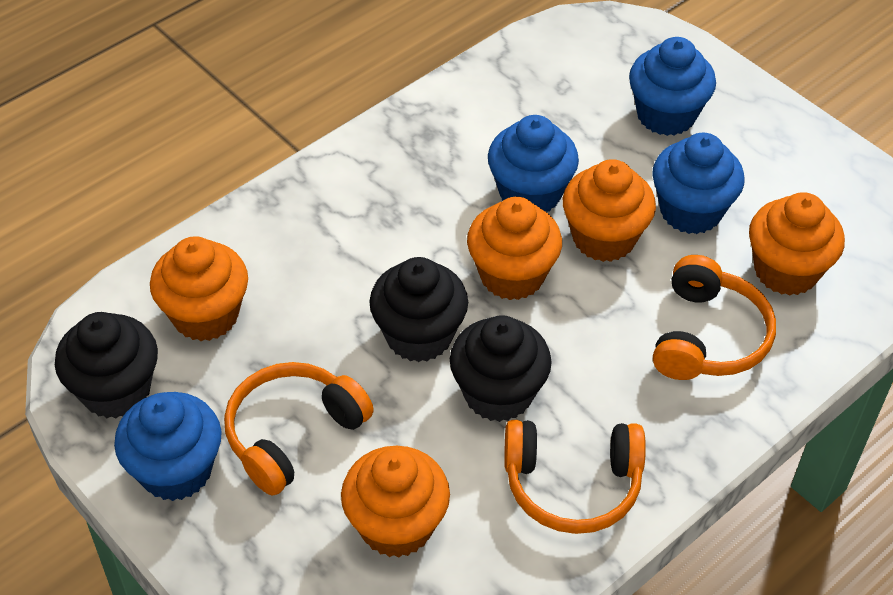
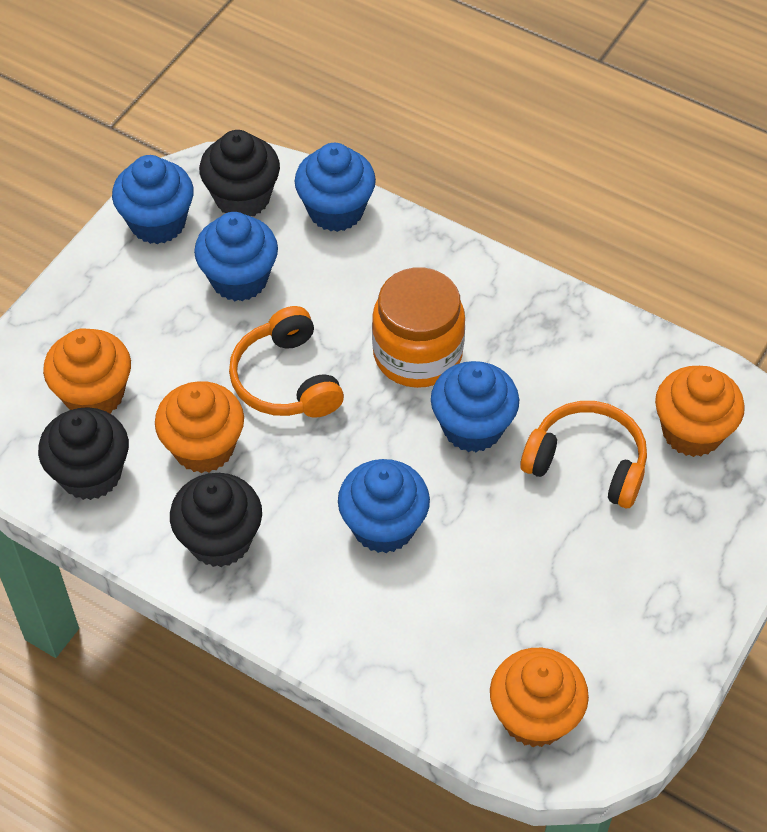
blue cupcake: [114,392,222,501] [488,115,579,212] [629,37,716,136] [652,133,744,234] = 4 -> [112,155,194,244] [194,212,278,301] [294,143,376,232] [338,459,430,553] [431,361,519,452] = 5
orange cupcake: [150,236,248,341] [341,446,450,558] [467,197,562,300] [563,159,656,262] [749,192,845,296] = 5 -> [43,328,131,414] [155,381,244,473] [490,648,589,747] [655,366,745,457] = 4
orange headphones: [224,362,374,496] [504,420,646,534] [653,255,776,380] = 3 -> [229,306,344,418] [520,401,647,508] = 2
orange jar: none = 0 -> [372,267,465,388] = 1

